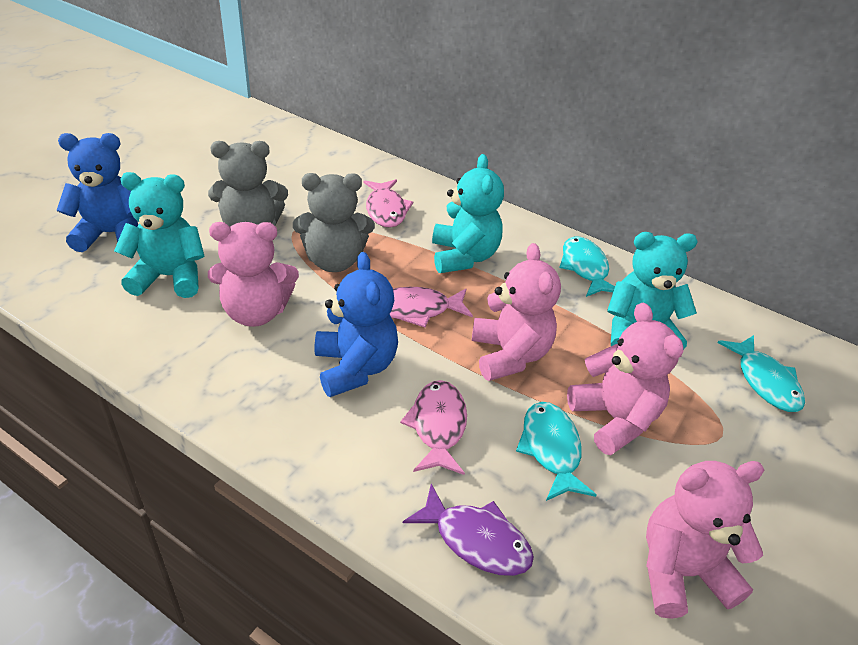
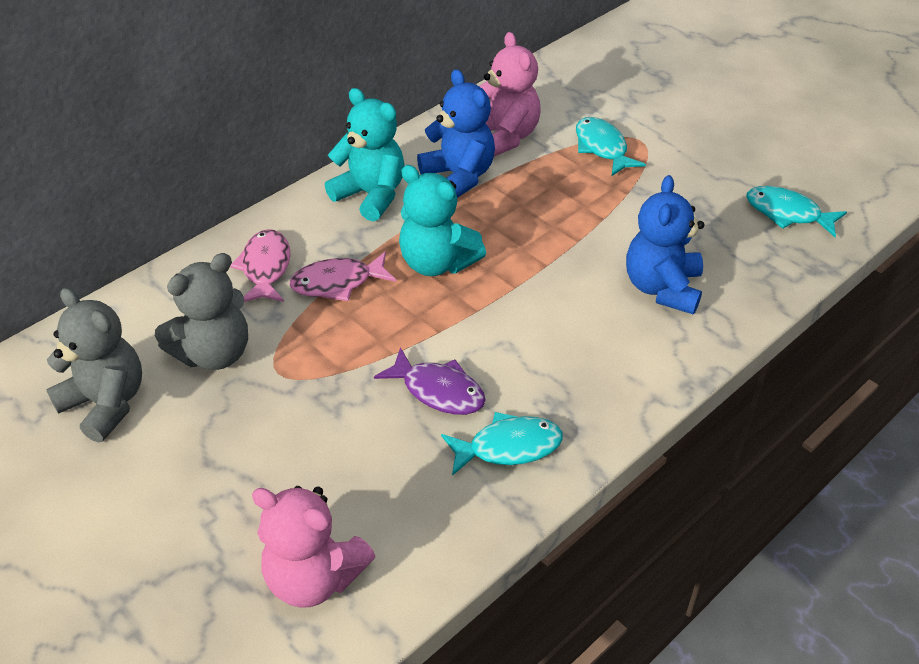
pink fish: [363,179,413,227] [390,287,473,327] [400,380,467,475] = 3 -> [230,229,290,302] [290,252,396,301] = 2
pink teddy bear: [208,222,299,327] [472,243,561,381] [567,303,684,455] [646,461,764,619] = 4 -> [252,486,375,607] [479,32,541,157] = 2
turquoise teddy bear: [114,172,204,298] [432,154,504,273] [607,232,698,350] = 3 -> [325,88,405,222] [399,165,486,276] = 2

